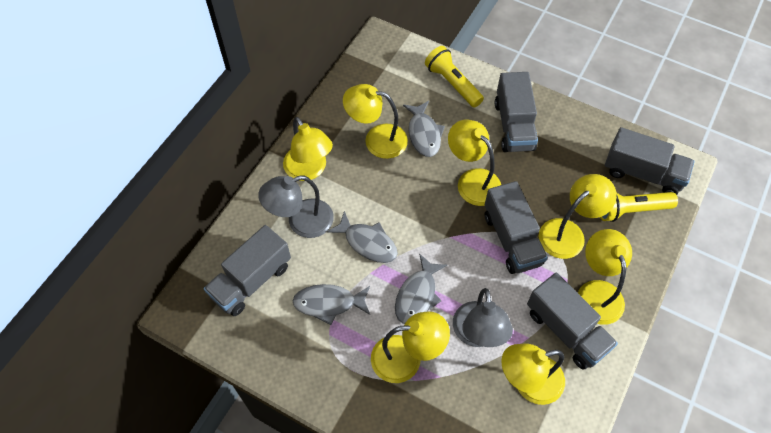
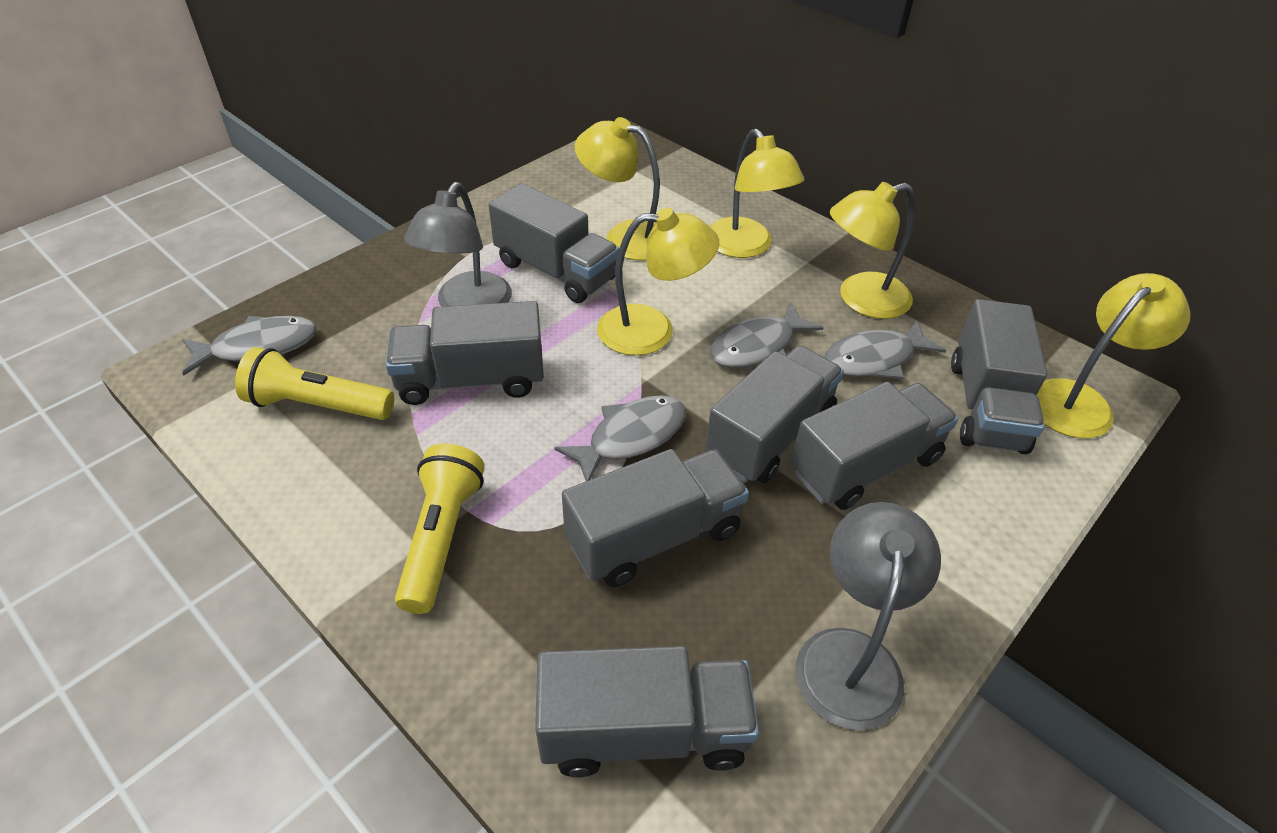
grey truck: [204,225,291,316] [485,181,548,274] [495,72,538,152] [527,273,618,370] [605,127,695,195] = 5 -> [385,301,544,405] [489,183,619,303] [535,646,759,778] [562,449,749,587] [705,346,844,483] [791,382,958,510] [951,299,1047,454] = 7
yellow lamp: [283,117,333,181] [343,84,408,159] [371,311,450,383] [448,120,501,206] [501,344,565,405] [539,174,617,259] [578,229,632,325] = 7 -> [575,117,660,261] [597,208,719,356] [709,129,804,258] [830,182,915,319] [1037,273,1191,439] = 5

